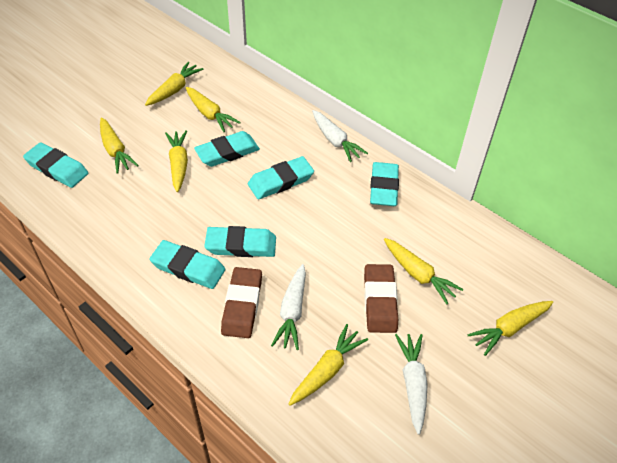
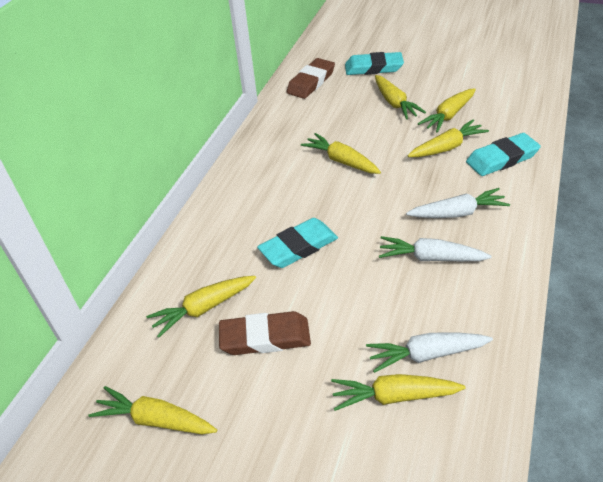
turquoise eraser: [23,142,89,188] [150,240,226,289] [194,131,260,167] [204,226,276,257] [248,156,314,199] [370,162,399,206] = 6 -> [257,218,338,268] [345,52,404,75] [466,133,541,176] = 3

